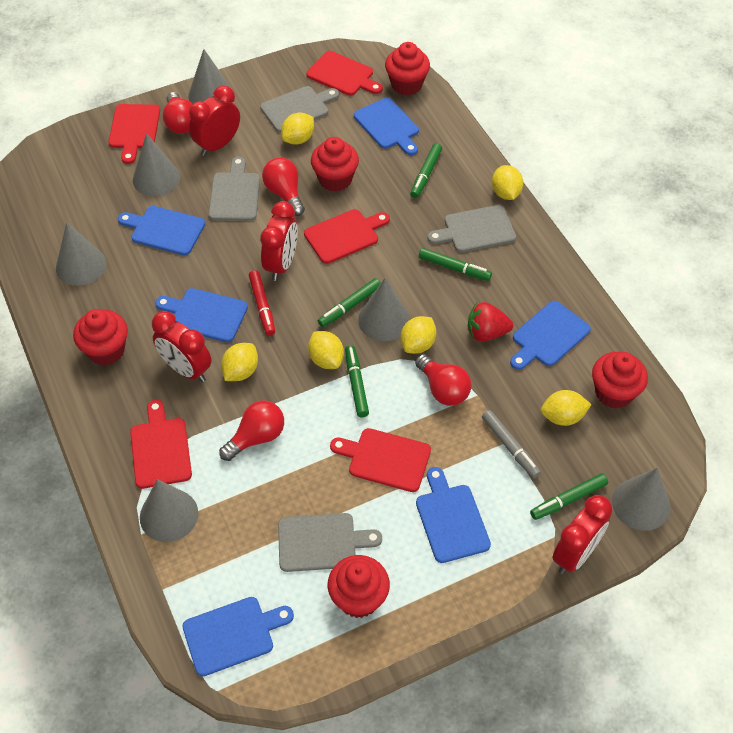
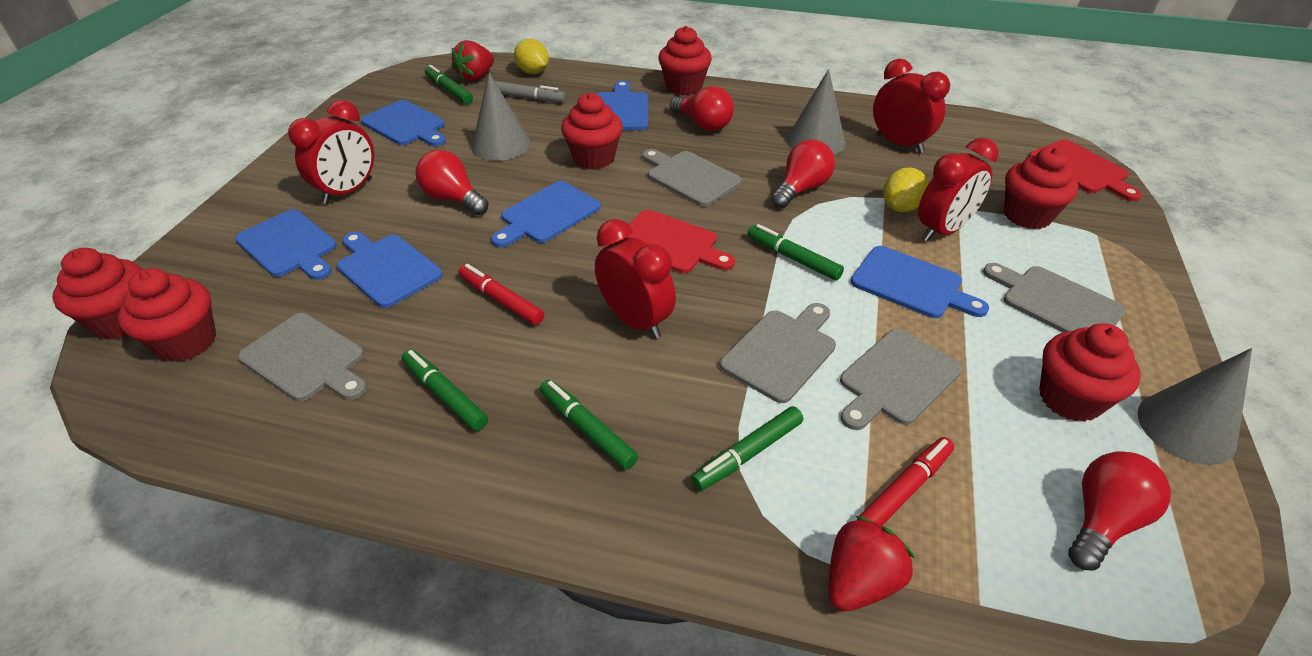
grey cone: [56,222,107,286] [133,133,180,196] [140,479,198,542] [188,49,232,104] [358,278,410,341] [612,468,670,531] = 6 -> [471,73,530,161] [787,69,846,155] [1137,348,1252,465] = 3
grey cutting board: [208,157,260,221] [260,86,339,133] [278,513,382,572] [427,205,516,252] = 4 -> [238,313,367,401] [642,149,741,206] [720,303,836,403] [840,328,962,430] [983,263,1126,333] = 5
red cupcake: [73,309,128,366] [311,137,359,192] [328,555,390,618] [385,42,430,95] [592,352,648,409] = 5 -> [53,248,143,340] [118,268,216,362] [561,93,623,169] [658,26,712,95] [1004,147,1078,229] [1039,323,1141,422] = 6
red cutting board: [108,104,160,164] [130,400,192,489] [304,209,390,264] [307,51,383,96] [330,428,431,492] = 5 -> [628,210,735,273] [1028,139,1142,201] = 2
red marker: [249,270,275,336] = 1 -> [458,264,544,325] [857,437,954,525] = 2
red strawberry: [468,302,513,342] = 1 -> [452,40,494,82] [828,516,915,611] = 2
yellow lemon: [221,343,258,381] [281,112,314,145] [308,331,344,369] [401,316,437,354] [492,165,523,200] [541,390,591,426] = 6 -> [514,39,549,74] [883,167,929,212] = 2

